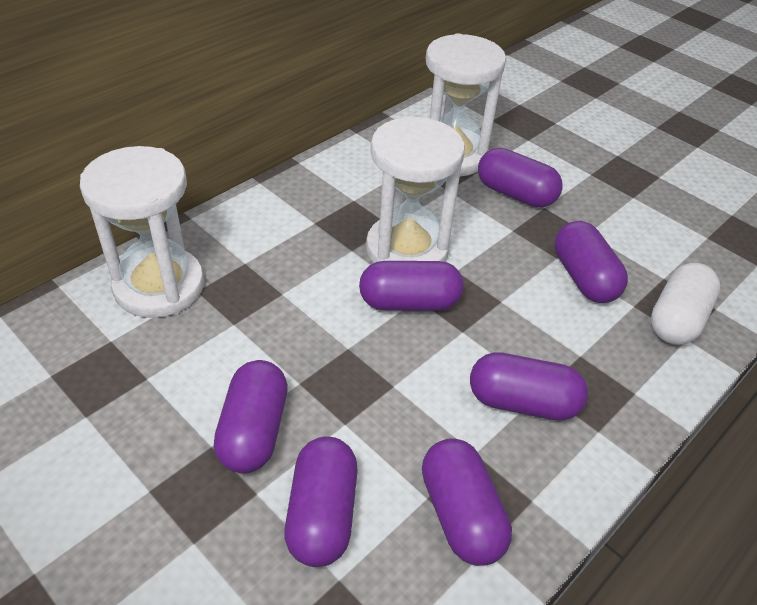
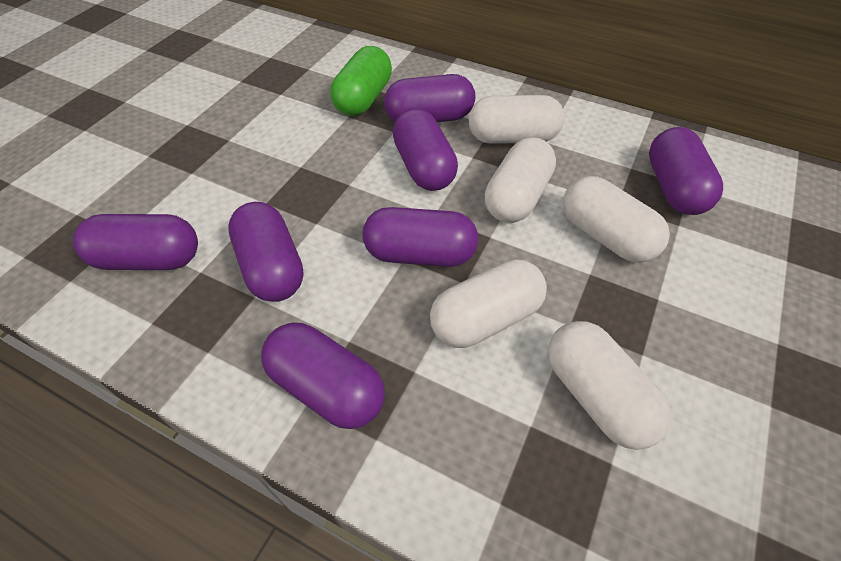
green capsule: none = 0 -> [330,46,392,116] = 1
white capsule: [651,263,720,345] = 1 -> [430,259,547,348] [469,95,565,144] [484,137,556,223] [548,321,671,450] [563,176,670,263] = 5
white hourglass: [80,146,204,318] [366,116,465,263] [426,33,506,177] = 3 -> none = 0

